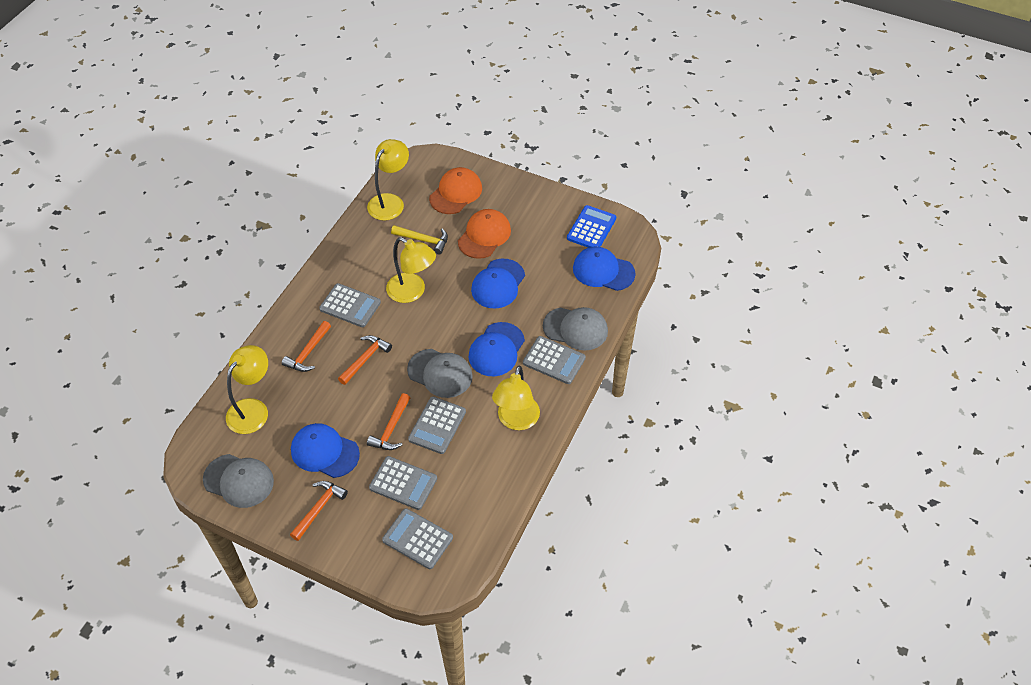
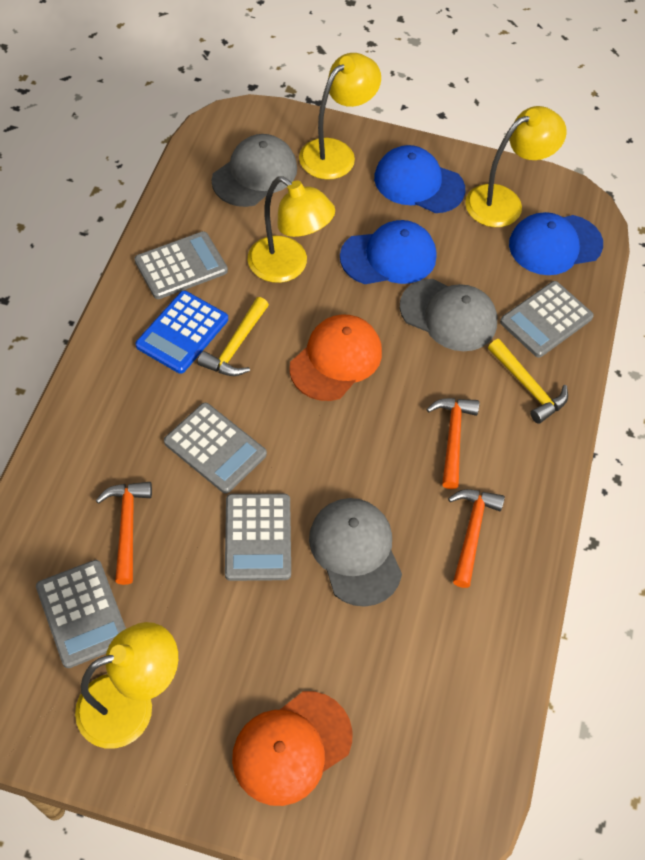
blue cap: [291,423,360,478] [468,322,525,376] [471,259,525,308] [573,247,636,291] = 4 -> [340,220,436,284] [374,145,465,213] [509,212,603,275] = 3
orange hammer: [282,321,331,372] [290,481,348,541] [338,335,392,385] [367,393,410,450] = 4 -> [96,482,152,585] [426,398,479,489] [448,489,505,588] = 3
yellow hammer: [391,225,448,255] = 1 -> [197,297,269,376] [488,339,568,424] = 2

